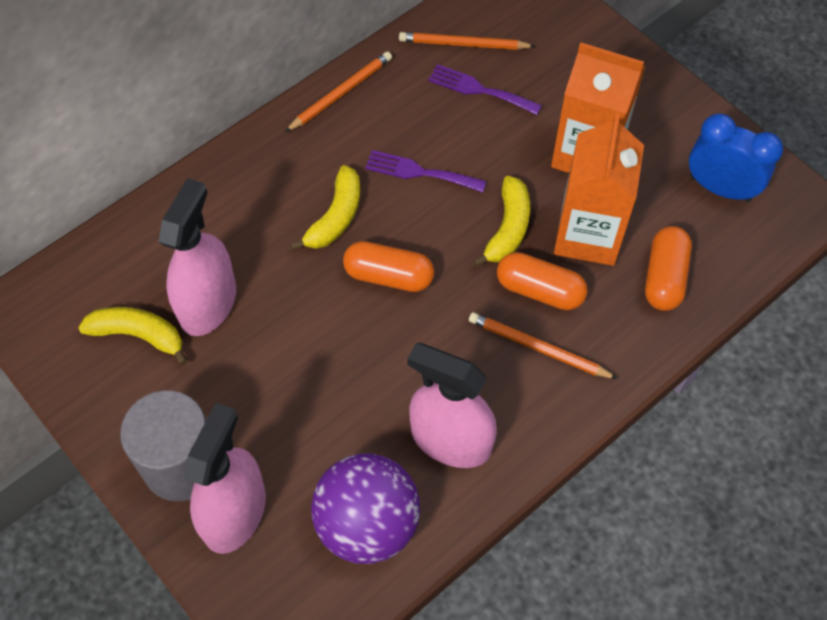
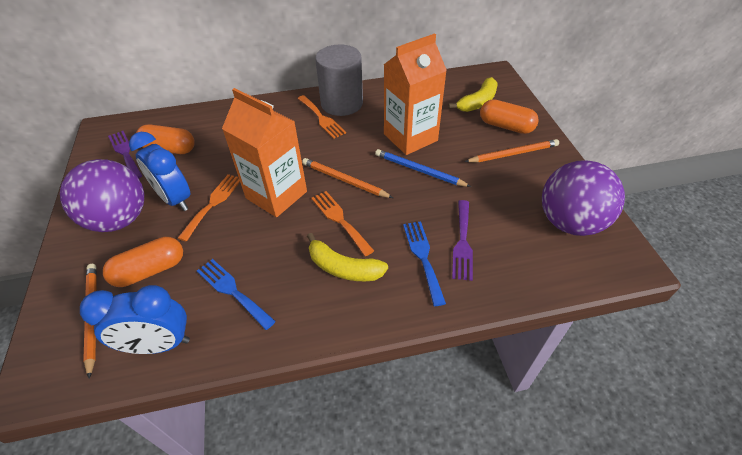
blue clock: [689,113,783,202] = 1 -> [80,285,190,354] [129,132,191,211] = 2
blue fork: none = 0 -> [197,259,276,330] [403,221,446,306] = 2
blue pencil: none = 0 -> [375,149,471,187] = 1
orange fork: none = 0 -> [178,174,240,242] [297,95,346,139] [311,191,374,256] = 3
pink spray bottle: [159,178,236,336] [183,403,266,554] [407,343,497,468] = 3 -> none = 0
purple ball: [311,453,420,564] = 1 -> [60,159,144,232] [542,160,625,236] = 2
yellow banana: [78,307,188,365] [290,165,360,250] [473,176,530,267] = 3 -> [307,233,388,281] [448,77,498,112] = 2

